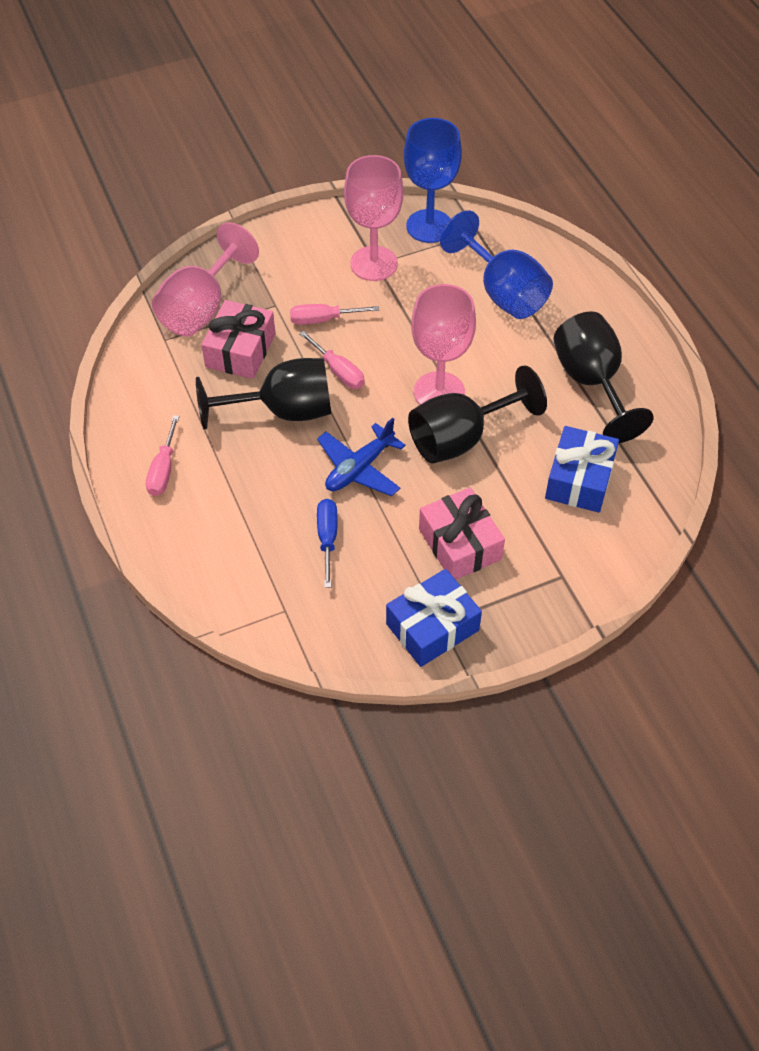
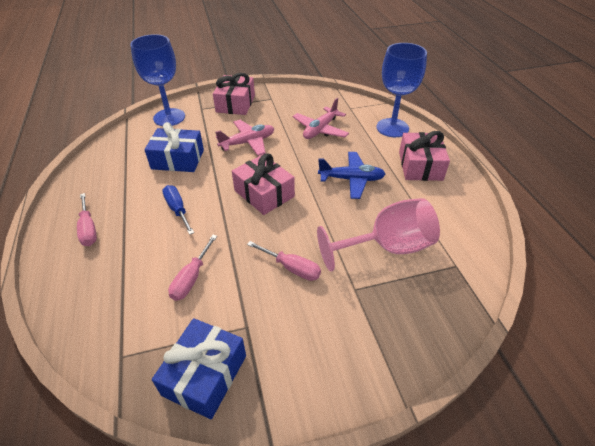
black goblet: [196,358,331,429] [408,365,547,463] [553,311,654,443] = 3 -> none = 0
pink gift: [201,300,275,379] [419,487,505,580] = 2 -> [213,73,255,115] [232,153,295,215] [399,131,450,181] = 3
pink goblet: [152,222,259,336] [344,155,404,281] [411,284,476,405] = 3 -> [317,198,440,272] = 1
pink plane: none = 0 -> [215,120,274,156] [293,98,349,139] = 2

